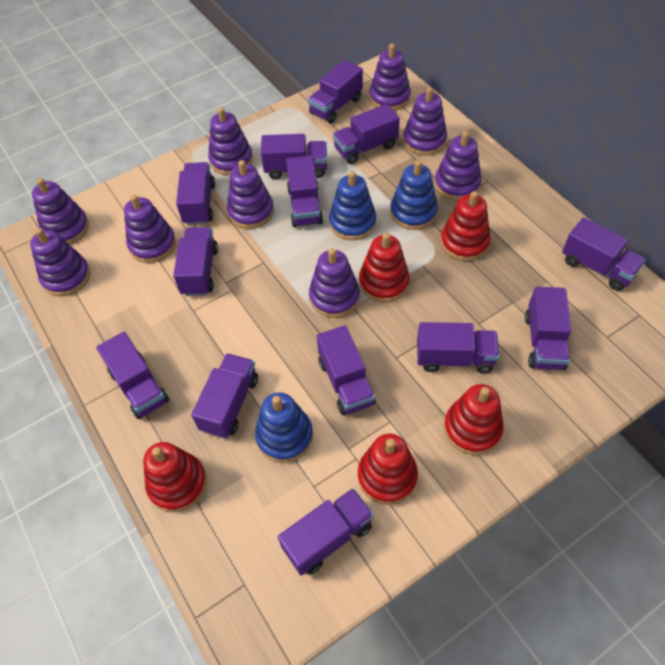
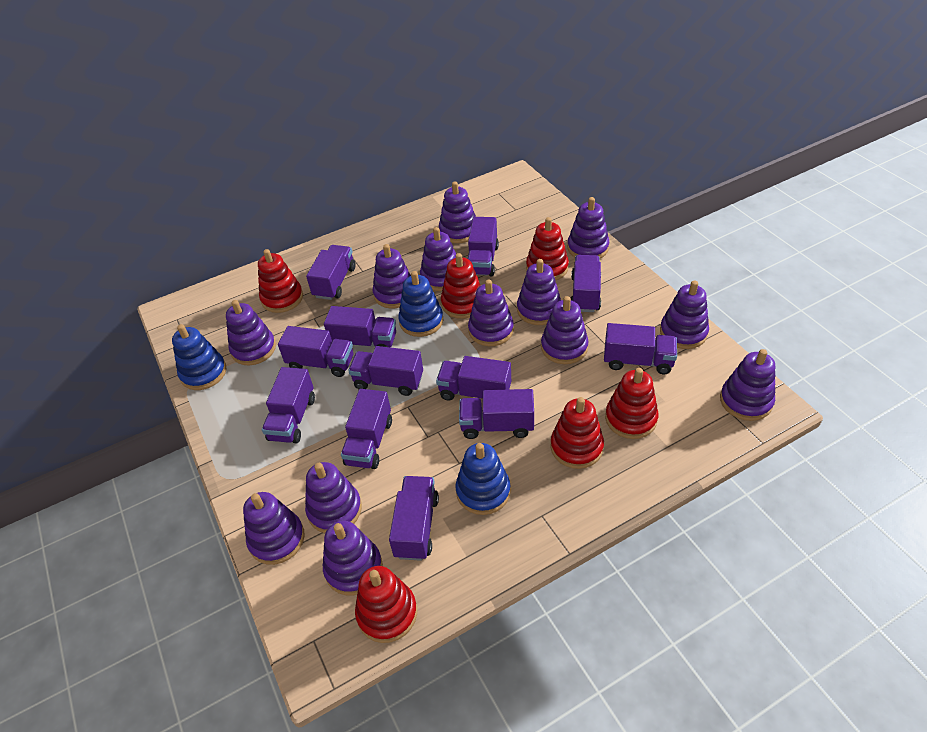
purple stacking toy: [30,228,91,296] [32,178,89,244] [124,195,176,263] [208,107,253,175] [227,160,274,229] [309,248,360,318] [369,44,411,111] [403,87,447,156] [435,131,481,201] = 9 -> [226,300,276,365] [243,492,305,565] [305,462,362,533] [323,521,383,596] [372,244,411,308] [420,227,456,291] [439,182,476,243] [468,280,514,346] [517,259,561,325] [541,296,589,364] [567,197,609,258] [660,280,709,349] [720,349,775,421] = 13
purple truck: [96,332,169,419] [173,227,218,296] [176,162,215,225] [191,353,258,438] [261,134,327,180] [278,488,374,576] [286,156,323,227] [308,60,363,123] [317,325,376,415] [333,104,400,164] [417,322,500,373] [525,287,571,370] [562,217,646,291] = 13 -> [262,367,315,443] [278,326,353,377] [306,245,356,300] [324,306,396,347] [341,389,392,469] [348,346,423,396] [389,476,439,561] [436,356,511,400] [459,389,534,439] [467,217,499,277] [571,255,601,312] [604,323,677,374] = 12
red stacking toy: [143,442,207,513] [358,434,418,505] [359,233,410,302] [441,191,491,261] [444,384,504,455] = 5 -> [258,249,303,313] [355,566,417,643] [441,253,481,319] [526,217,569,280] [550,397,604,469] [605,368,658,439] = 6

